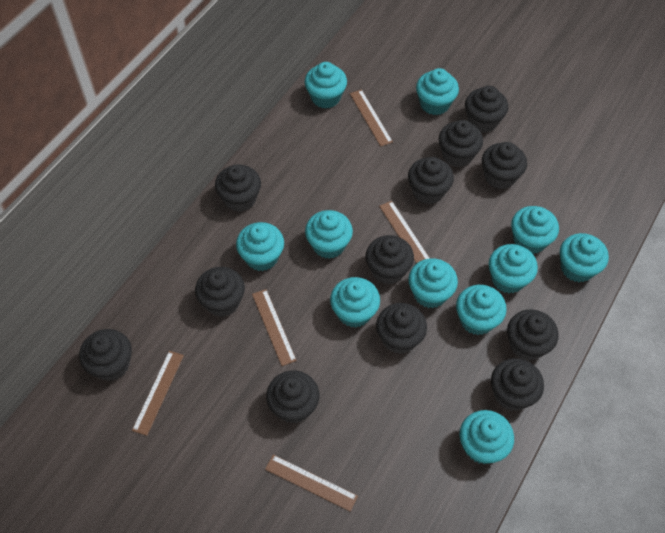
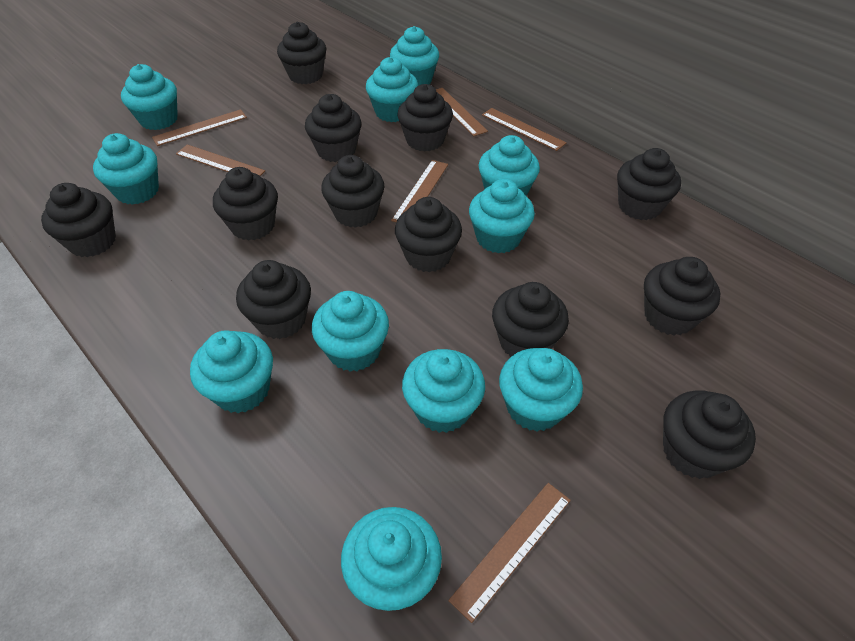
brown ruler: [132,351,184,436] [252,289,297,366] [265,455,358,512] [350,90,393,146] [379,201,429,264] = 5 -> [152,109,247,146] [176,144,265,176] [391,160,448,222] [436,88,488,136] [448,483,571,623] [482,108,566,151] = 6

